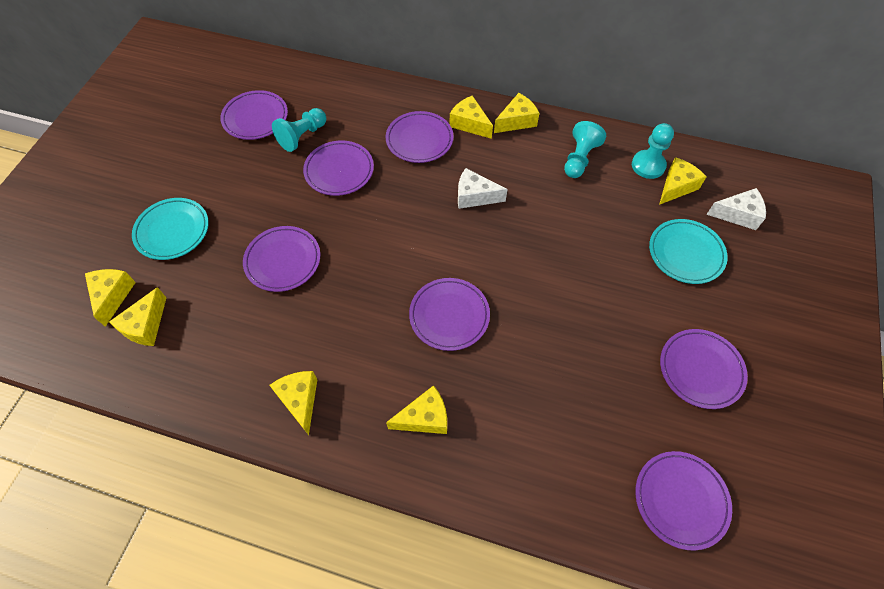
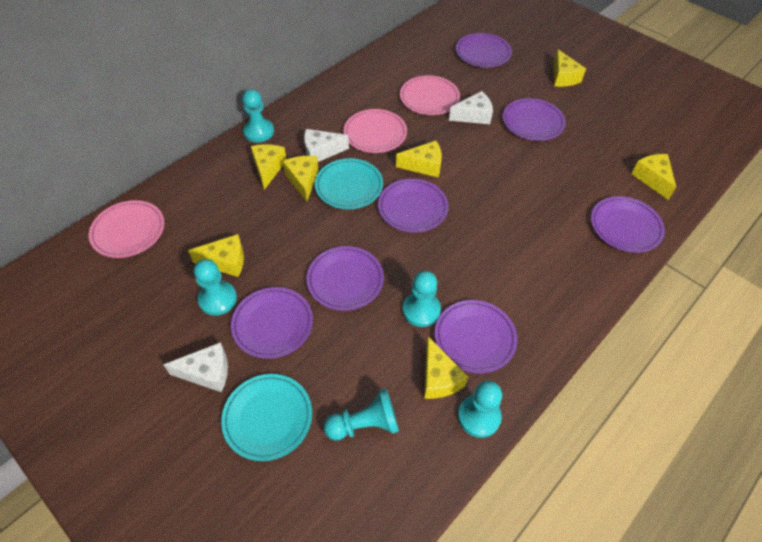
pink plate: none = 0 -> [88,200,164,258] [344,109,407,153] [400,75,460,115] = 3
turquoise pawn: [272,108,326,152] [564,121,606,178] [632,123,674,179] = 3 -> [194,259,237,316] [242,89,274,142] [323,388,399,440] [403,271,441,327] [458,381,502,438] = 5
white cheese: [458,168,508,209] [706,188,766,230] = 2 -> [163,342,228,392] [304,129,349,162] [449,91,493,124] = 3

